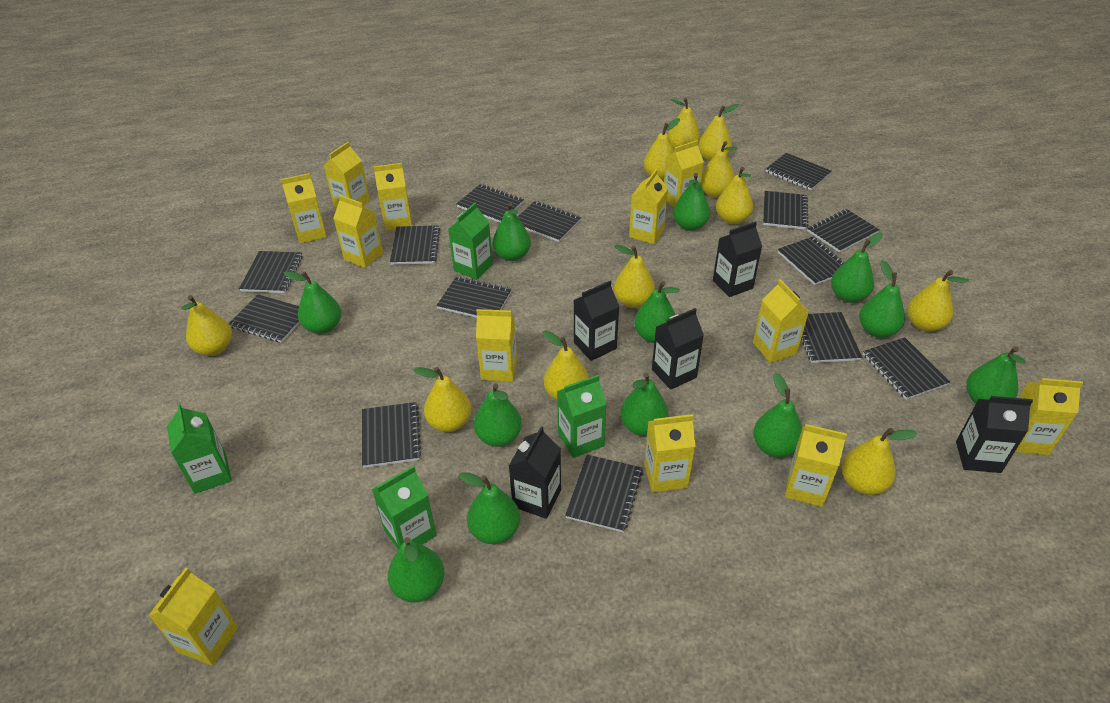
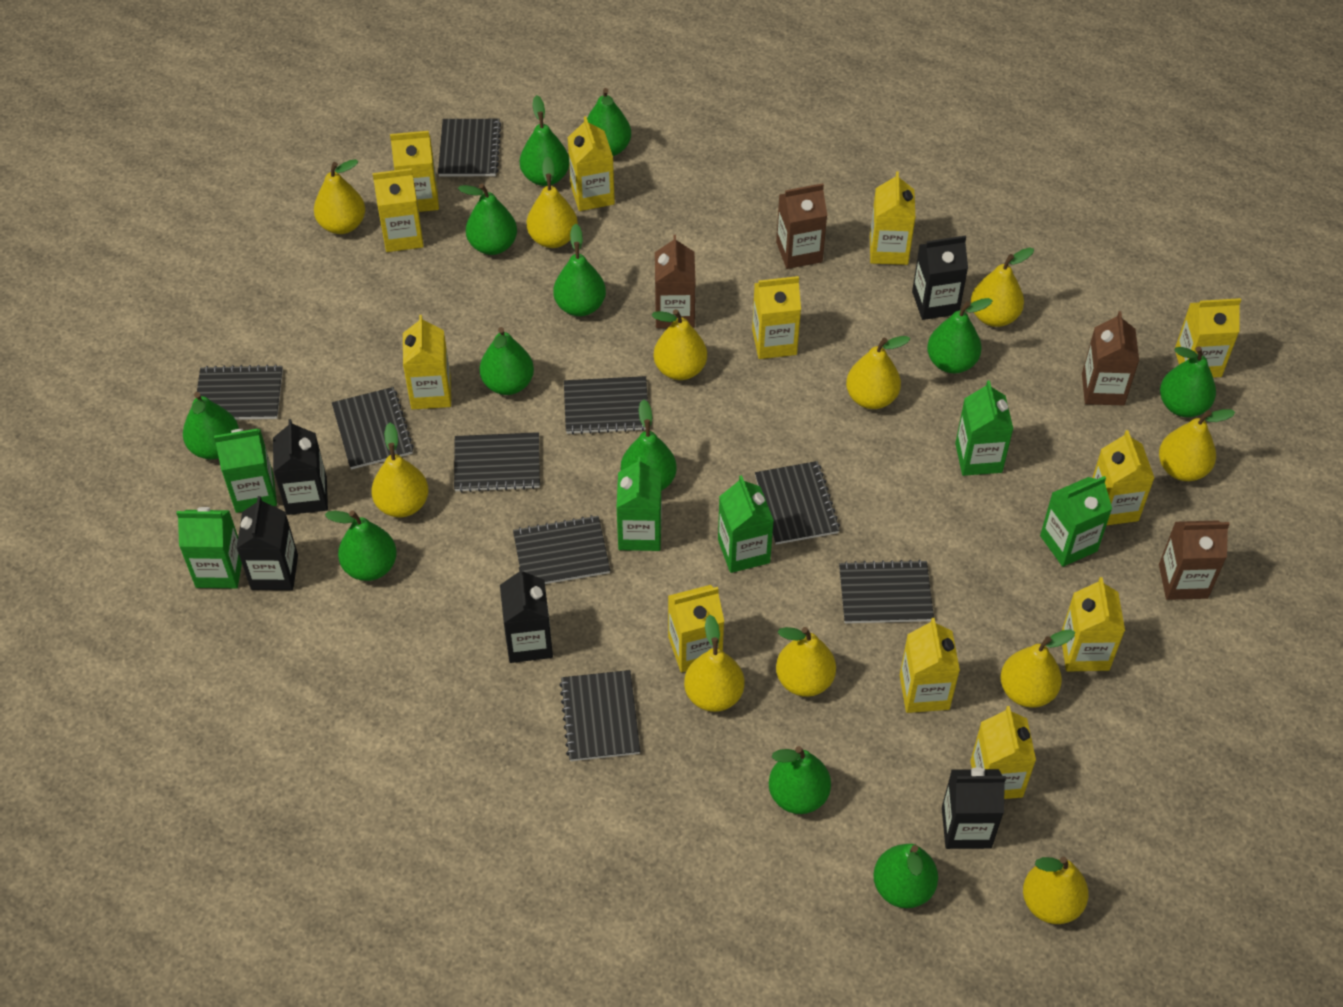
black notebook: [228,294,300,343] [239,251,303,293] [362,402,421,468] [390,225,440,265] [436,276,512,318] [457,184,524,223] [518,201,581,242] [565,455,643,533] [763,191,808,230] [765,153,832,191] [777,237,844,285] [801,312,862,363] [807,209,880,253] [863,337,950,400] = 14 -> [197,364,283,420] [332,387,414,470] [438,119,501,176] [454,432,540,492] [513,515,610,584] [559,670,640,761] [564,376,648,435] [755,461,840,545] [839,559,934,623] = 9
brown carton: none = 0 -> [655,235,695,328] [776,183,827,269] [1082,311,1139,406] [1159,520,1230,600] = 4
green carton: [167,403,232,494] [372,465,436,550] [448,203,493,280] [557,375,607,458] = 4 -> [176,507,242,588] [214,429,277,513] [616,457,662,551] [718,475,774,573] [955,380,1013,476] [1040,476,1112,567] = 6

